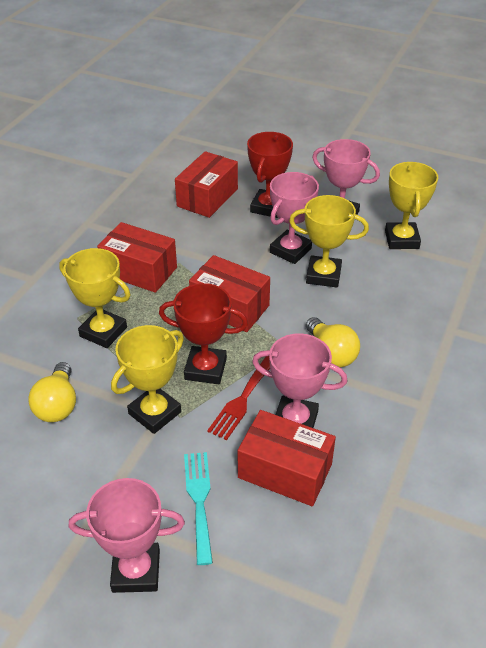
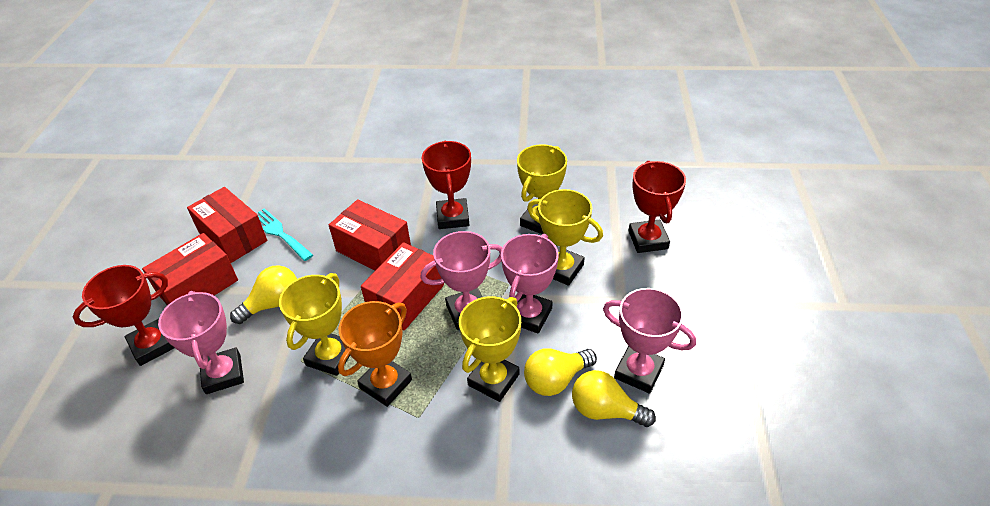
orange trophy: none = 0 -> [338,301,412,407] = 1
red fork: [207,356,270,440] = 1 -> none = 0
red trophy: [159,283,248,384] [247,132,293,218] = 2 -> [73,265,174,366] [422,141,471,229] [628,161,686,253] = 3
yellow light bulb: [28,362,76,422] [306,317,360,367] = 2 -> [230,265,297,324] [524,348,597,396] [572,370,656,427] = 3

